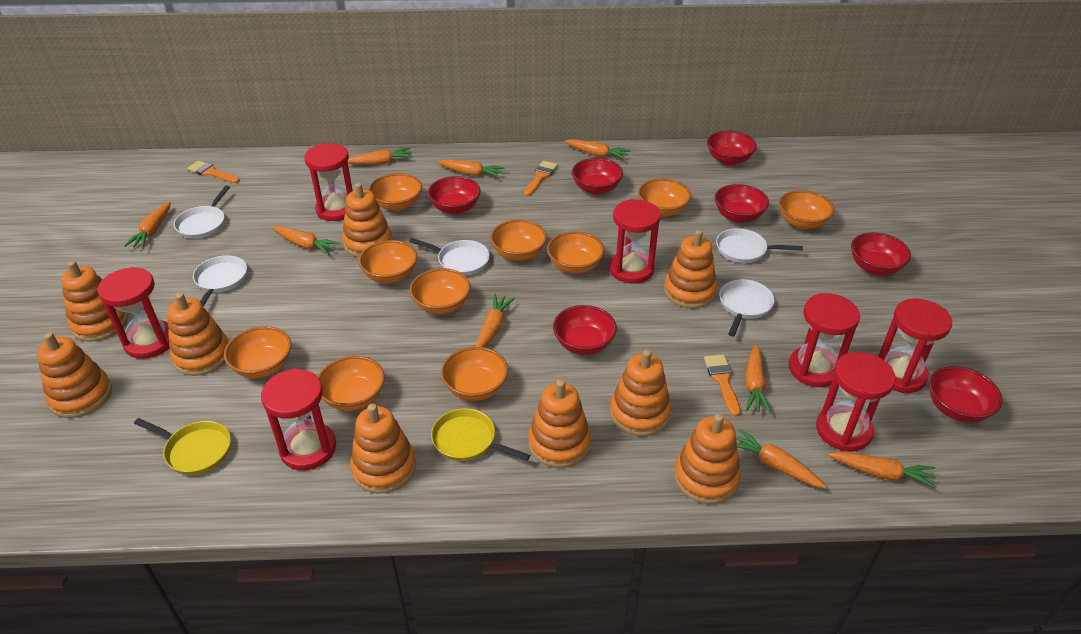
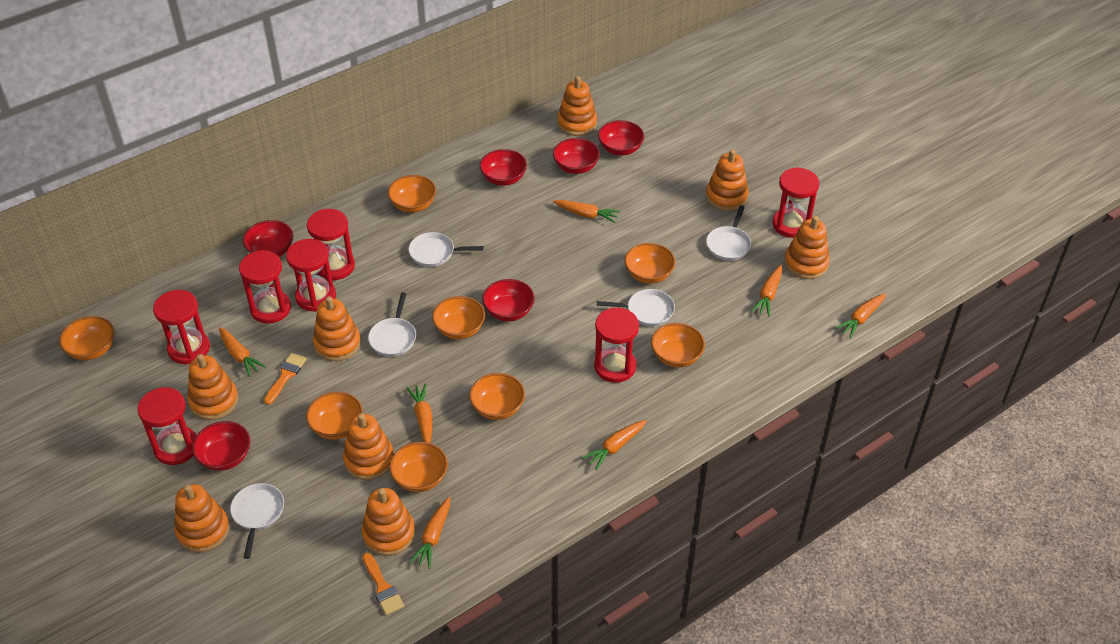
orange bowl: [224,326,291,378] [318,356,385,411] [358,240,417,283] [369,173,422,211] [410,268,471,314] [441,347,508,401] [490,220,547,261] [547,231,605,274] [638,179,691,217] [779,190,834,229] = 10 -> [59,316,114,360] [306,392,363,440] [388,175,436,213] [389,442,448,492] [432,296,485,339] [469,373,525,420] [625,243,675,284] [651,323,705,367] = 8
orange brush: [187,161,240,183] [524,161,558,196] [704,354,740,416] = 3 -> [264,353,307,405] [363,553,404,615] = 2
orange carrot: [124,201,171,248] [272,226,340,255] [348,148,413,165] [437,159,505,178] [475,294,515,347] [564,139,631,160] [736,428,827,489] [745,344,771,414] [828,452,937,489] = 9 -> [219,327,266,377] [407,384,432,443] [409,497,450,569] [553,200,620,223] [582,420,647,470] [751,265,782,317] [835,294,886,338] = 7
orange stacking toy: [37,332,112,418] [61,261,128,342] [167,293,229,376] [342,183,392,257] [350,404,416,493] [528,379,591,468] [610,350,671,436] [664,230,717,308] [674,414,741,504] = 9 -> [174,484,230,552] [188,354,238,420] [313,296,361,361] [343,413,394,480] [362,488,415,556] [557,76,597,136] [706,149,749,211] [784,216,830,279] = 8
red bowl: [427,176,481,214] [553,305,617,355] [572,158,623,195] [707,131,757,165] [715,184,769,223] [851,232,911,275] [929,366,1003,422] = 7 -> [192,421,250,471] [243,220,293,257] [480,149,527,186] [482,279,535,321] [553,138,600,174] [598,120,644,156] = 6
yellow pan: [134,418,231,475] [431,408,530,461] = 2 -> none = 0

